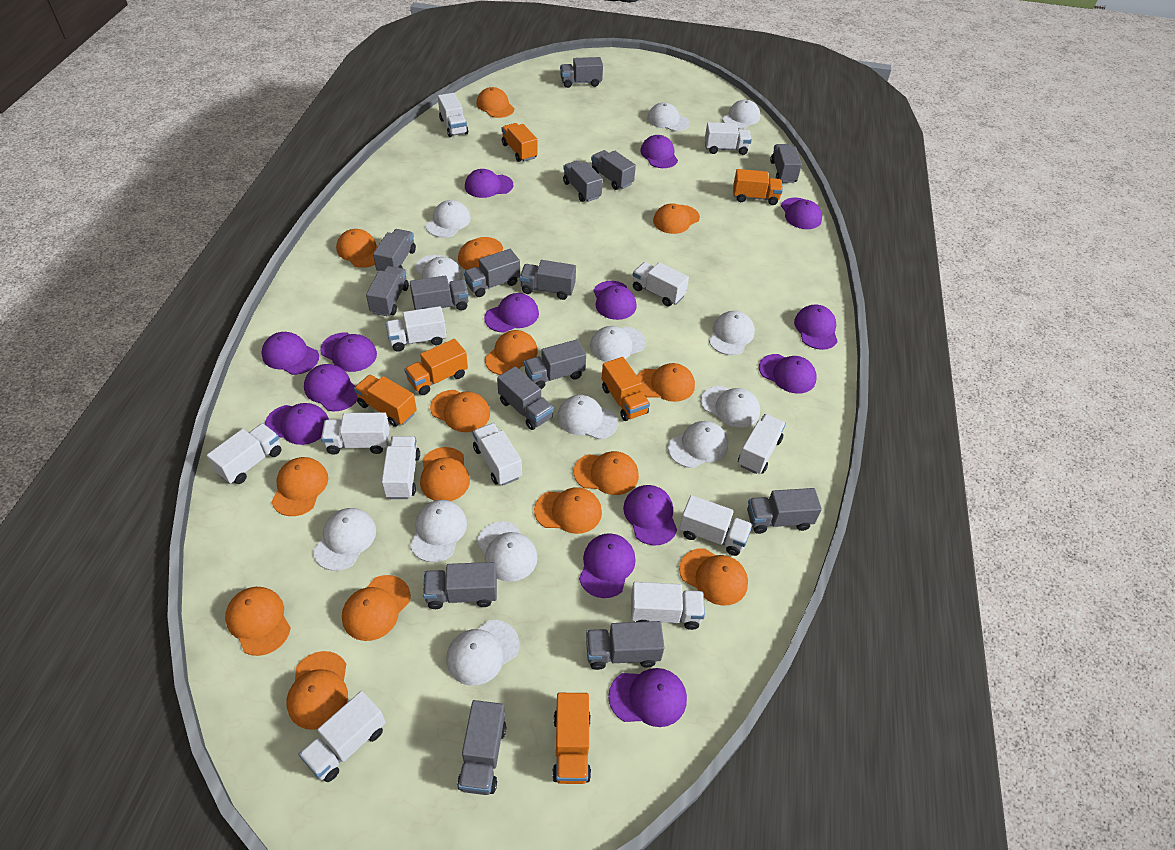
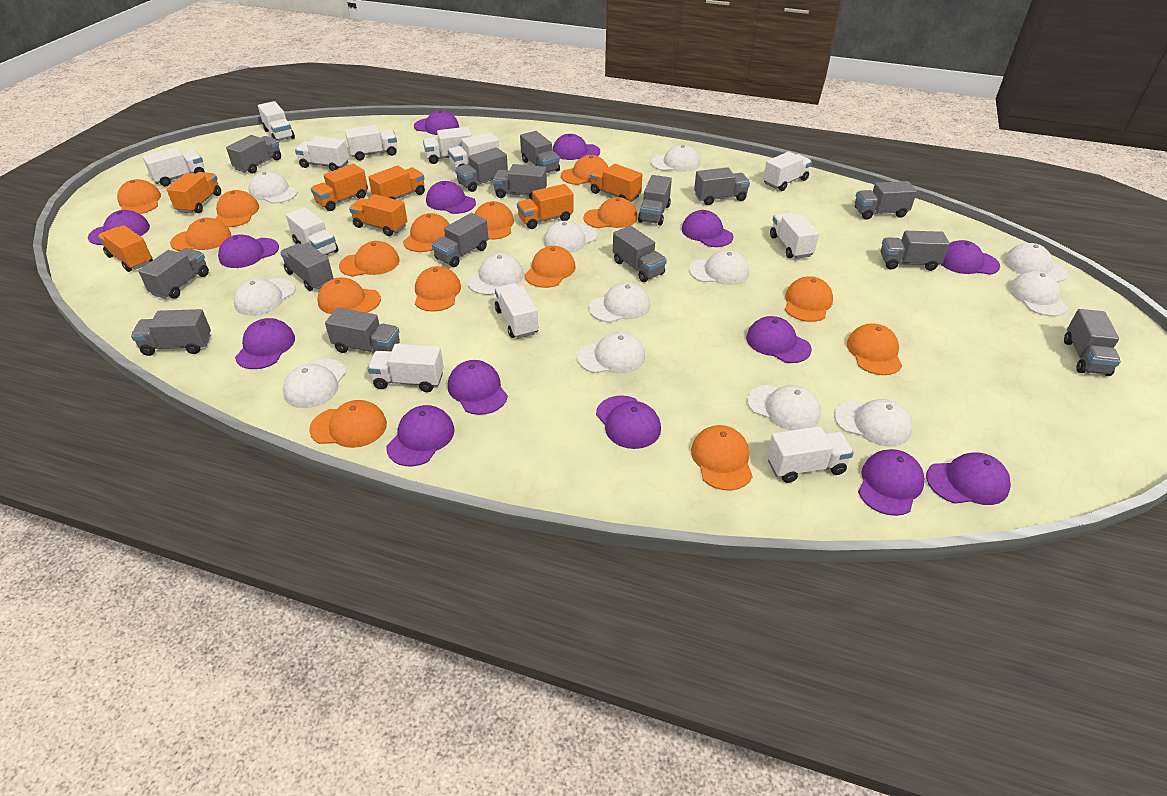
orange truck: [354,375,417,427] [404,339,468,395] [502,123,537,162] [552,693,591,784] [602,357,650,421] [733,169,783,205] = 6 -> [98,225,153,272] [167,172,221,213] [311,164,368,211] [349,194,407,236] [368,165,425,200] [517,184,574,229] [590,164,643,202] = 7

